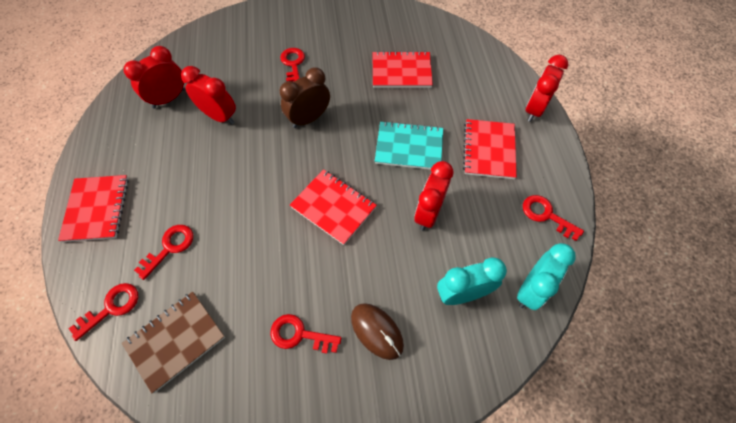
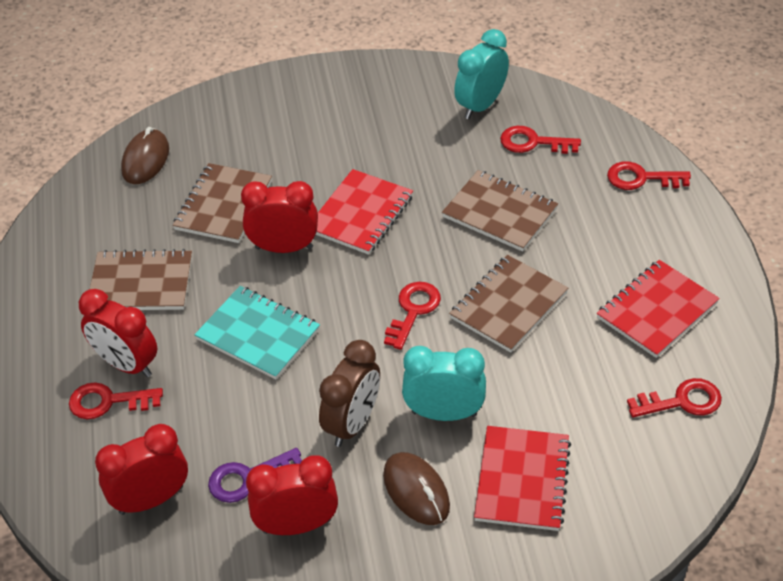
brown mouse: [351,303,404,360] = 1 -> [121,127,169,184] [383,452,450,525] = 2
brown notebook: [122,292,225,393] = 1 -> [90,249,192,310] [173,163,272,243] [442,170,558,252] [449,255,568,353] = 4
purple key: none = 0 -> [208,448,302,503] = 1
red notebook: [58,175,129,242] [290,169,377,245] [373,51,433,88] [463,119,517,179] = 4 -> [316,169,413,255] [474,426,571,531] [597,260,720,358] = 3

